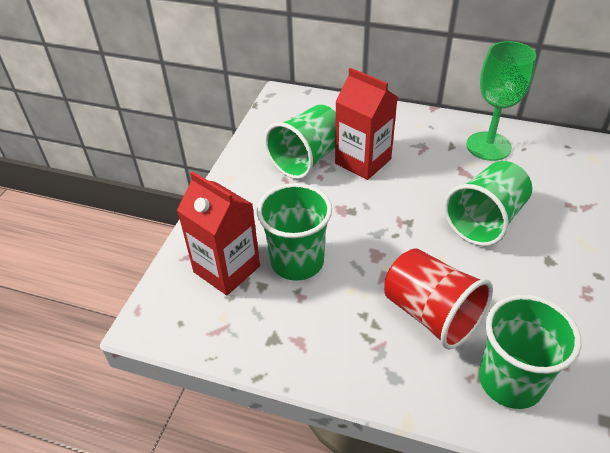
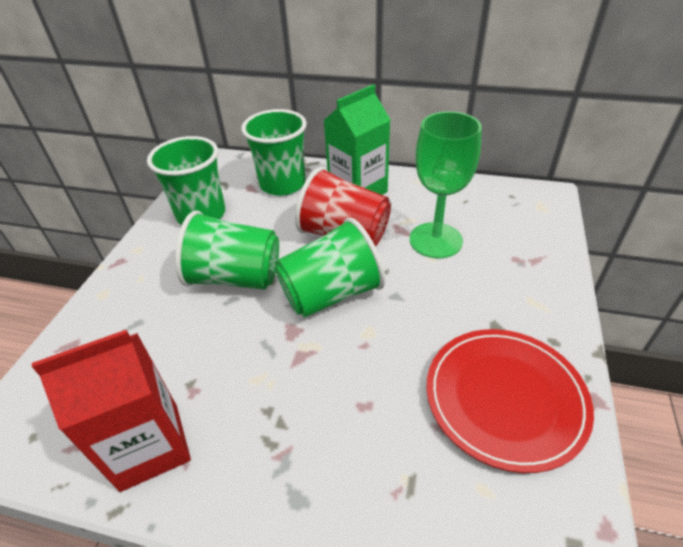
green carton: none = 0 -> [323,84,390,195] = 1
red carton: [177,171,260,295] [335,68,398,180] = 2 -> [32,330,191,492] = 1
red plate: none = 0 -> [426,329,594,473] = 1

